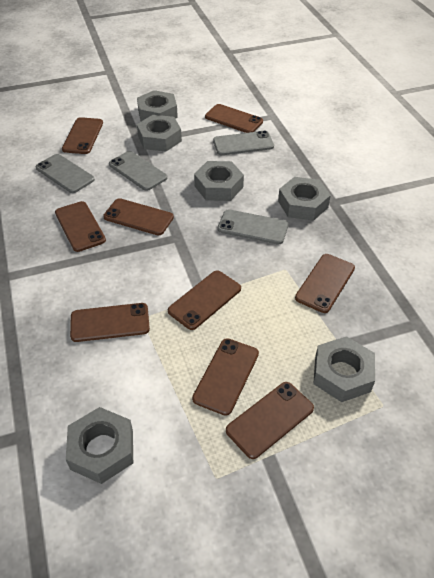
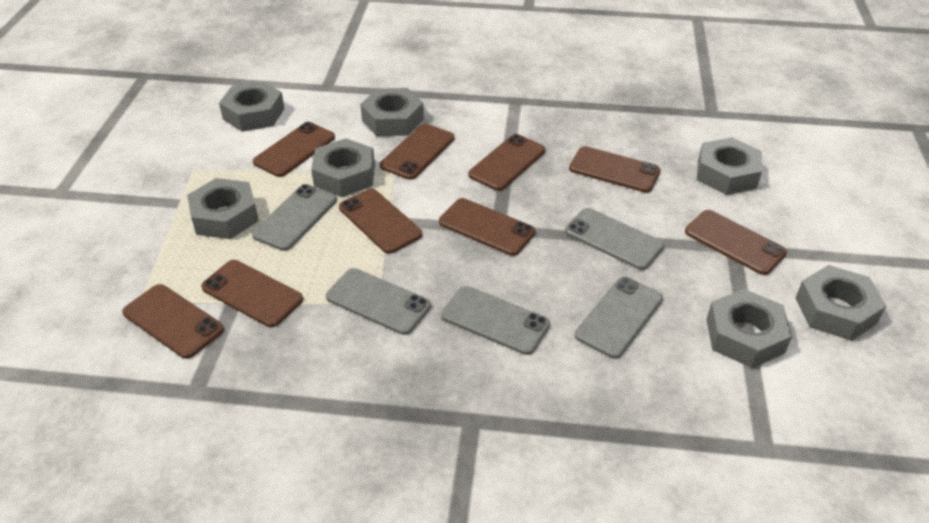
grey nut: [66,407,133,484] [137,90,178,121] [137,115,182,152] [194,161,244,201] [278,177,331,221] [313,336,375,402] = 6 -> [187,178,259,239] [219,81,285,132] [311,138,375,197] [360,88,424,136] [697,137,762,195] [706,289,792,368] [796,265,886,341] = 7
grey phone: [36,154,95,193] [109,151,167,191] [213,131,274,155] [218,209,288,245] = 4 -> [252,184,337,251] [326,268,431,335] [441,286,550,355] [565,208,664,270] [575,277,663,359] = 5

